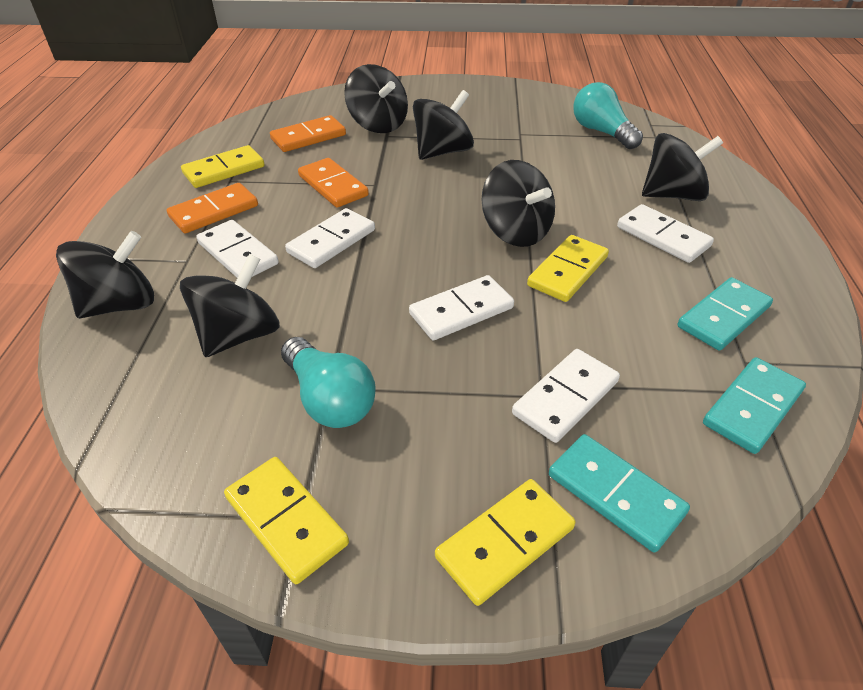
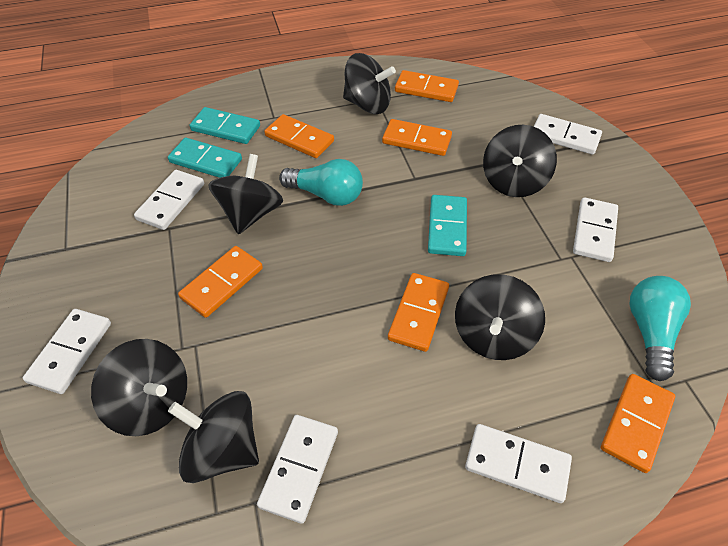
orange domino: [167,183,258,233] [270,115,346,152] [298,158,369,207] = 3 -> [178,246,263,318] [264,114,334,158] [382,119,452,156] [388,273,449,352] [395,70,459,102] [601,374,675,473] = 6
white domino: [196,220,279,278] [285,208,375,268] [409,275,514,340] [512,349,620,443] [617,204,714,263] = 5 -> [23,309,111,394] [134,170,204,230] [257,415,338,524] [465,424,572,503] [534,114,602,155] [573,197,618,262] = 6
yellow domino: [181,145,264,188] [224,457,349,584] [435,479,576,606] [527,235,609,302] = 4 -> none = 0

